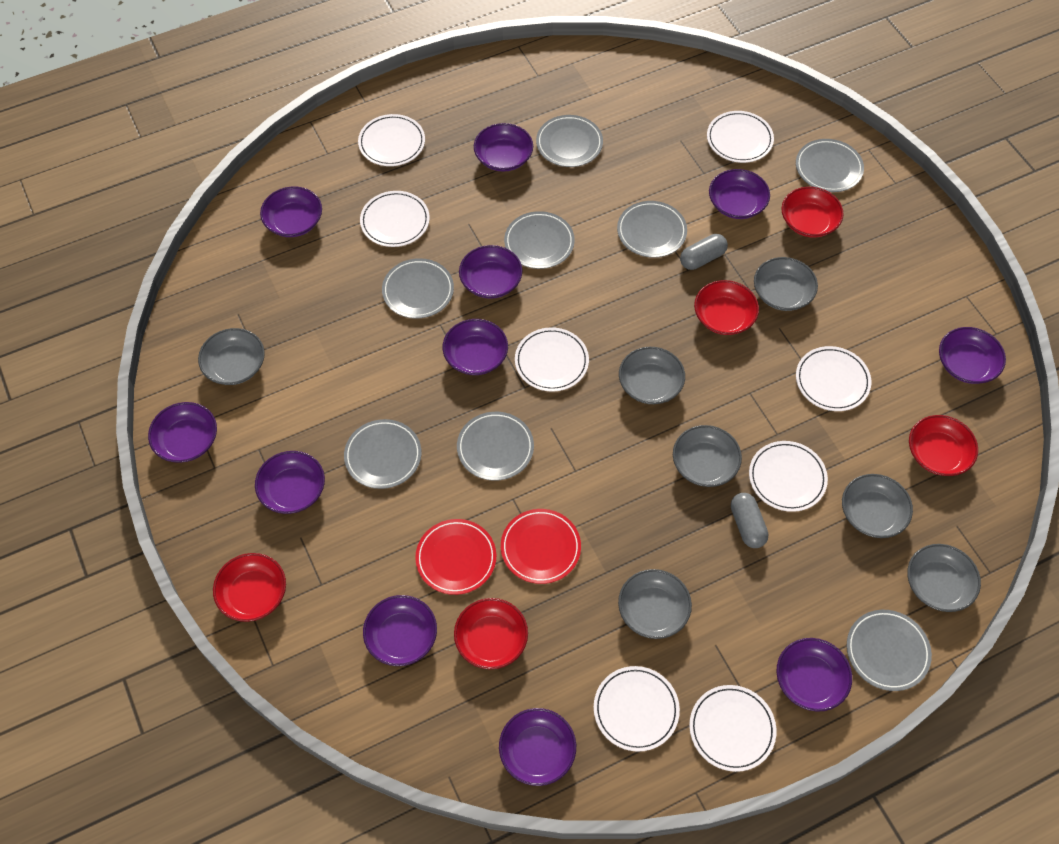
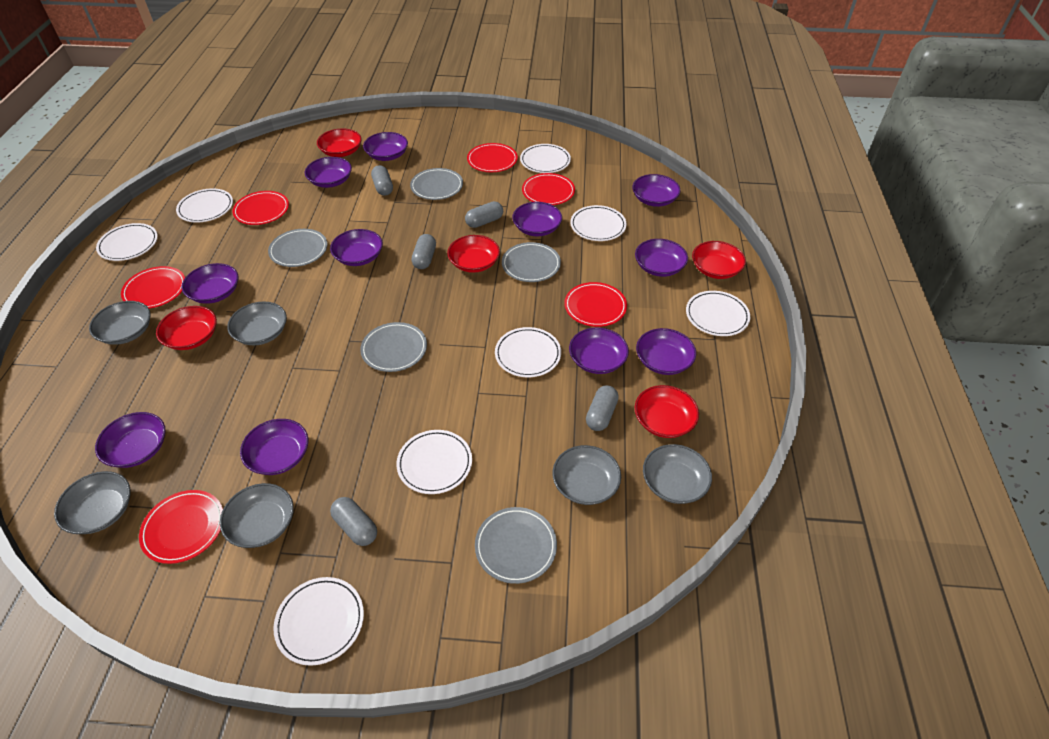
grey bowl: [198,328,265,385] [618,569,692,639] [619,347,685,404] [673,425,742,487] [754,257,818,311] [842,474,913,538] [907,544,981,612] = 7 -> [54,471,130,534] [89,301,151,345] [220,483,294,548] [227,302,287,345] [552,445,621,505] [643,444,712,504] = 6
grey capsule: [680,234,728,270] [731,493,768,548] = 2 -> [330,497,377,546] [371,165,393,196] [412,234,436,269] [465,201,503,228] [586,386,619,431] = 5
grey plate: [344,419,421,489] [382,258,454,319] [457,412,534,481] [504,211,575,269] [536,115,603,167] [617,201,687,258] [796,139,864,192] [847,610,932,691] = 8 -> [268,229,328,267] [360,322,427,372] [410,168,463,200] [475,507,557,584] [502,242,561,282] = 5
red plate: [415,519,496,595] [501,509,581,584] = 2 -> [121,266,185,309] [139,490,223,564] [232,191,289,225] [467,143,518,172] [522,173,575,205] [564,282,627,327] = 6

